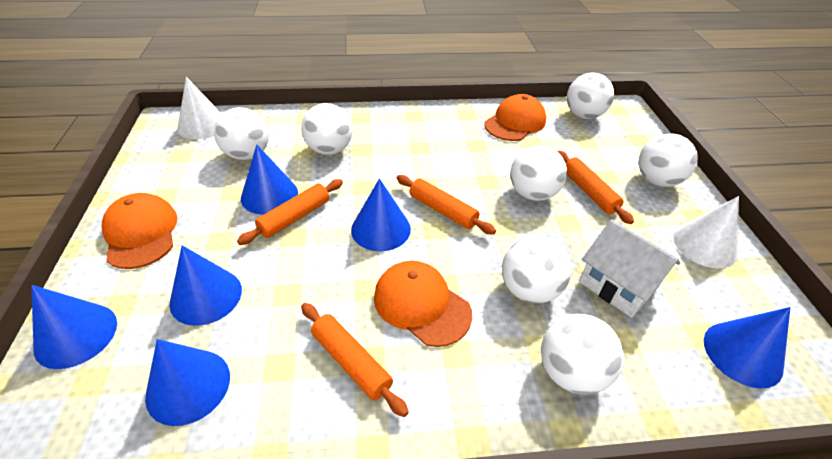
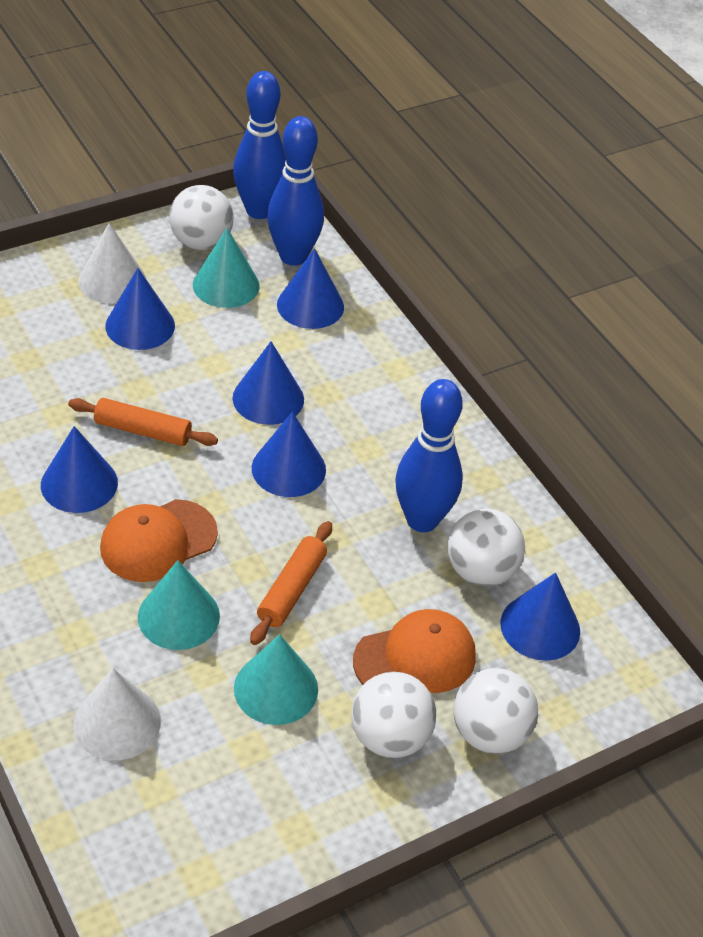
blue bowling pin: none = 0 -> [233,71,286,219] [267,116,324,266] [395,379,463,532] = 3
orange cap: [102,193,178,269] [374,261,472,347] [484,94,546,141] = 3 -> [100,499,218,582] [353,609,476,693] = 2
orange rolling pin: [237,179,343,245] [301,303,409,417] [397,175,496,235] [557,151,634,224] = 4 -> [68,398,218,446] [250,521,332,645] = 2
turquoise cone: none = 0 -> [138,560,220,650] [193,228,260,308] [234,634,318,725] = 3
white ball: [214,107,269,160] [301,103,352,155] [502,236,572,304] [510,145,567,201] [541,314,624,395] [567,73,614,119] [638,133,698,187] = 7 -> [169,185,234,250] [351,672,436,758] [448,509,525,586] [454,668,538,754] = 4
white house: [579,219,680,318] = 1 -> none = 0

